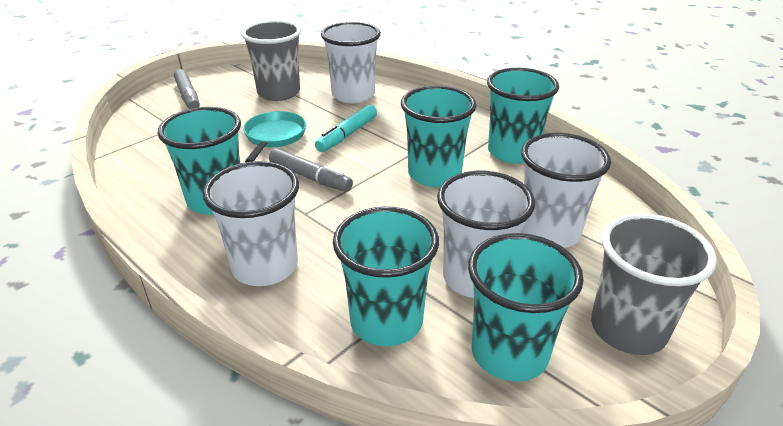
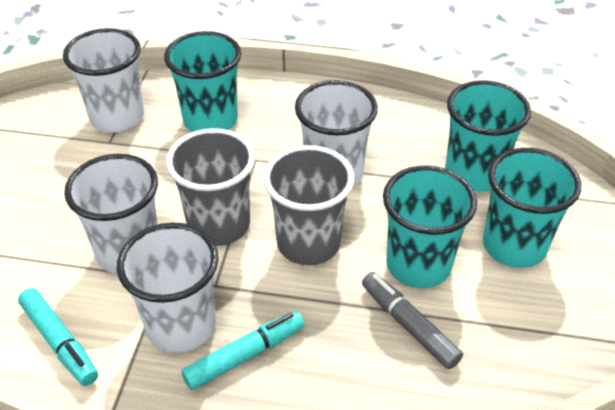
grey marker: [174,69,200,109] [269,148,353,192] = 2 -> [362,272,463,369] = 1
turquoise cup: [157,107,241,215] [333,207,439,346] [401,86,476,187] [468,233,584,382] [487,68,559,164] = 5 -> [164,31,241,132] [383,165,477,288] [445,80,531,192] [483,148,581,268] = 4
turquoise marker: [315,105,377,152] = 1 -> [18,288,98,386] [181,311,305,390] = 2
turquoise pan: [243,111,306,162] = 1 -> none = 0

